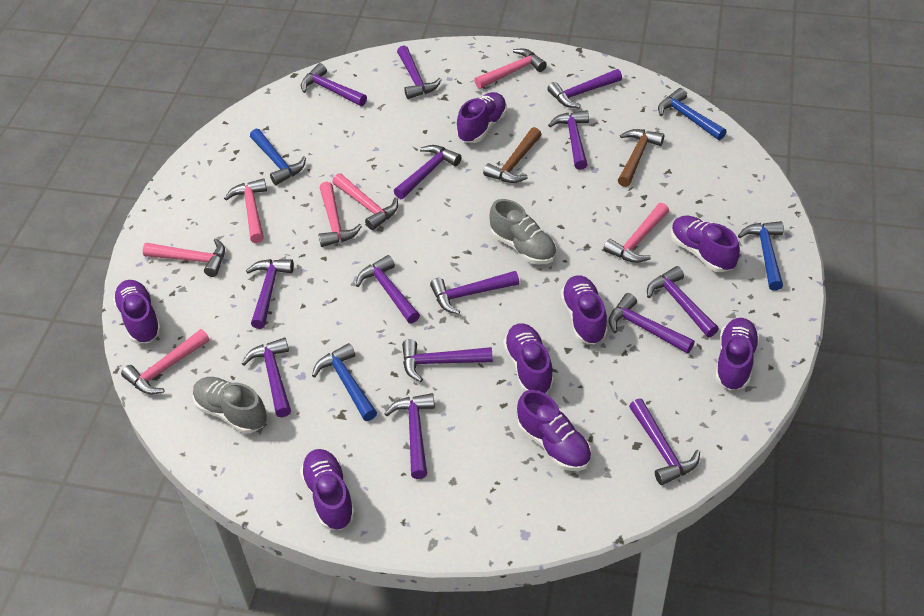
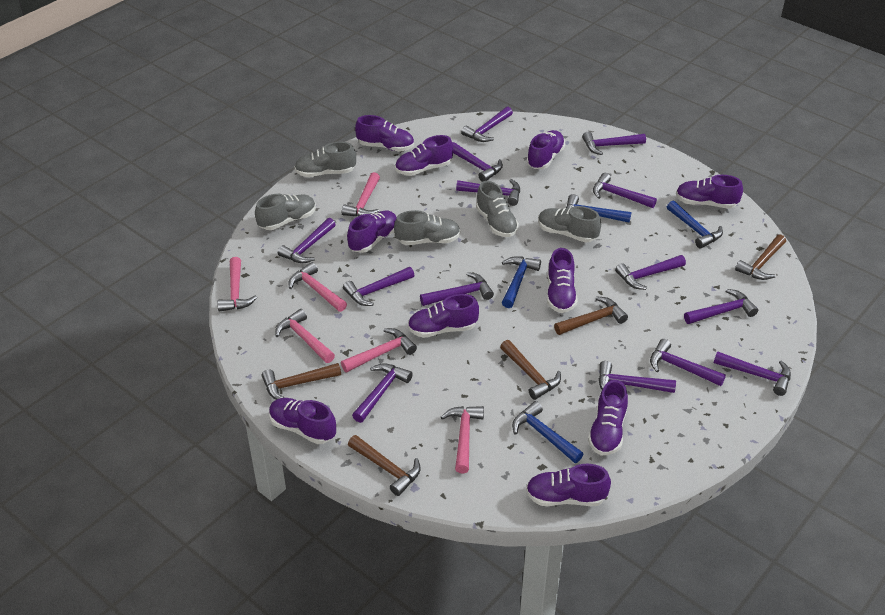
brown hammer: [483,127,542,183] [618,129,664,187] = 2 -> [262,363,341,400] [348,435,421,496] [500,340,561,400] [554,297,628,335] [735,234,786,280] = 5
grey shoe: [193,377,267,434] [489,199,556,264] = 2 -> [255,194,316,230] [294,142,356,177] [394,210,461,245] [476,181,519,237] [538,206,601,242] = 5
pink hammer: [121,329,210,394] [143,238,225,277] [224,178,267,243] [318,182,362,247] [332,173,398,230] [474,49,547,89] [603,203,669,263] = 7 -> [217,257,257,312] [275,309,335,363] [289,262,347,312] [341,328,417,373] [342,172,380,216] [441,406,484,473] = 6
purple shoe: [113,280,161,344] [300,449,355,530] [457,92,507,143] [503,323,554,393] [517,390,592,471] [561,275,608,344] [671,216,740,272] [715,318,760,390] = 8 -> [269,398,336,444] [347,211,397,253] [355,115,414,152] [395,135,453,176] [408,294,479,338] [526,464,611,506] [527,130,565,169] [547,248,577,313] [588,380,628,455] [676,175,743,209] = 10

